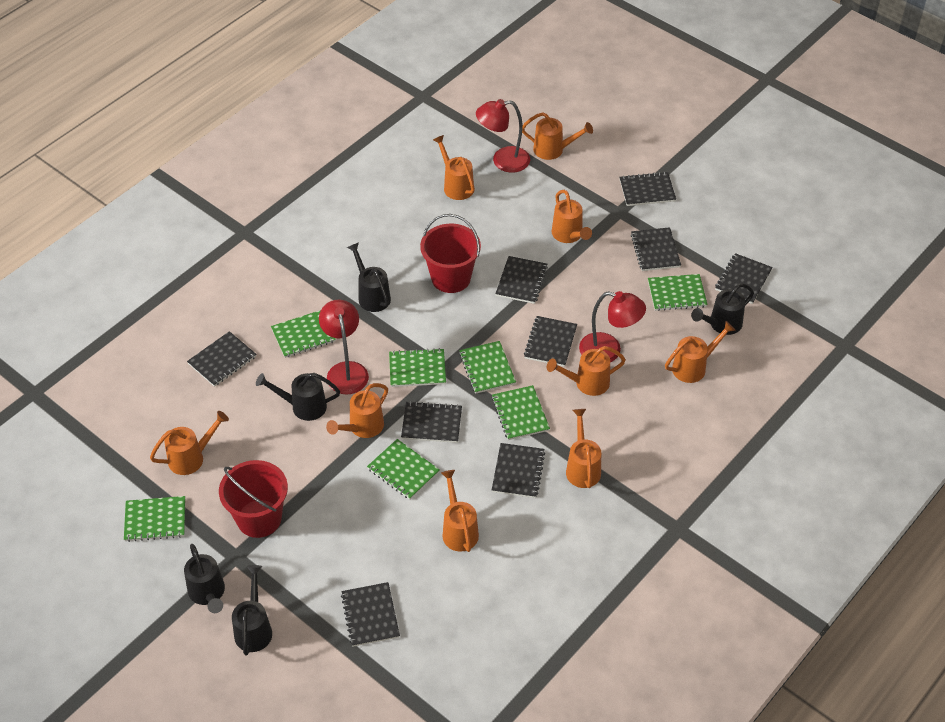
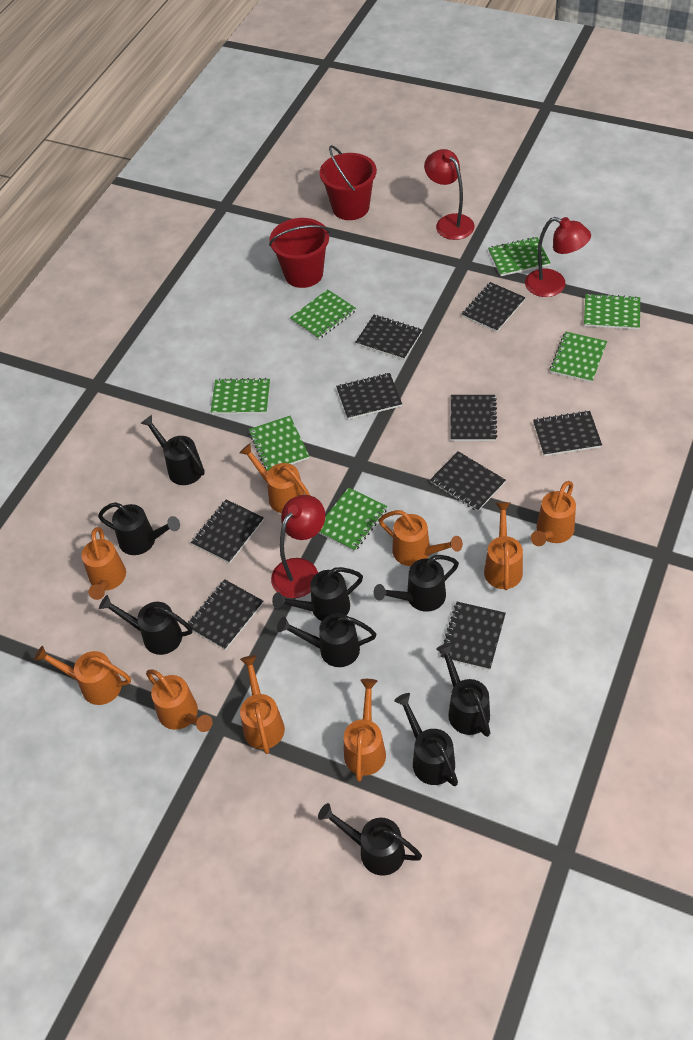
black watering can: [184,544,225,613] [232,565,272,655] [256,373,340,421] [347,242,391,312] [691,284,754,335] = 5 -> [98,502,180,555] [99,595,193,655] [141,415,205,485] [272,567,363,621] [277,613,376,667] [318,803,422,876] [374,555,459,612] [394,693,458,786] [436,643,490,737] = 9

